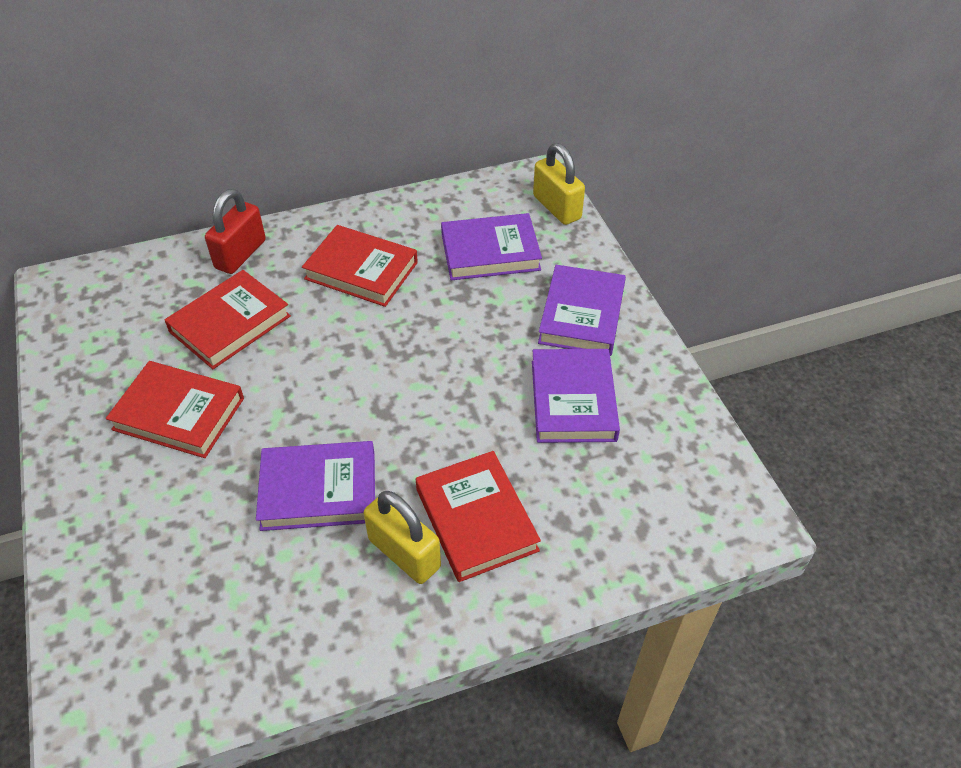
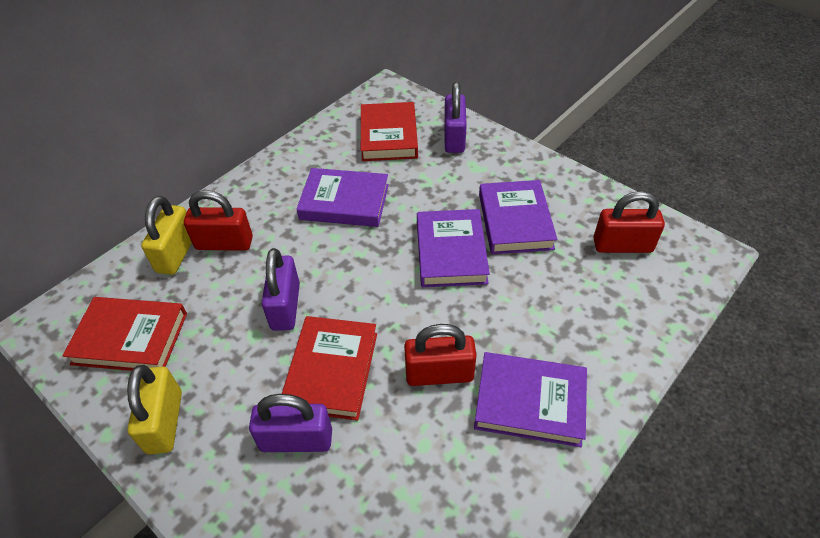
purple padlock: none = 0 -> [249,394,332,452] [262,248,300,331] [444,82,467,153] = 3
red book: [106,361,244,458] [165,270,291,369] [302,225,418,307] [416,451,541,582] = 4 -> [62,297,187,371] [282,316,377,420] [361,102,418,161] = 3
red padlock: [205,189,266,274] = 1 -> [184,190,253,251] [404,324,477,386] [593,191,665,253] = 3

